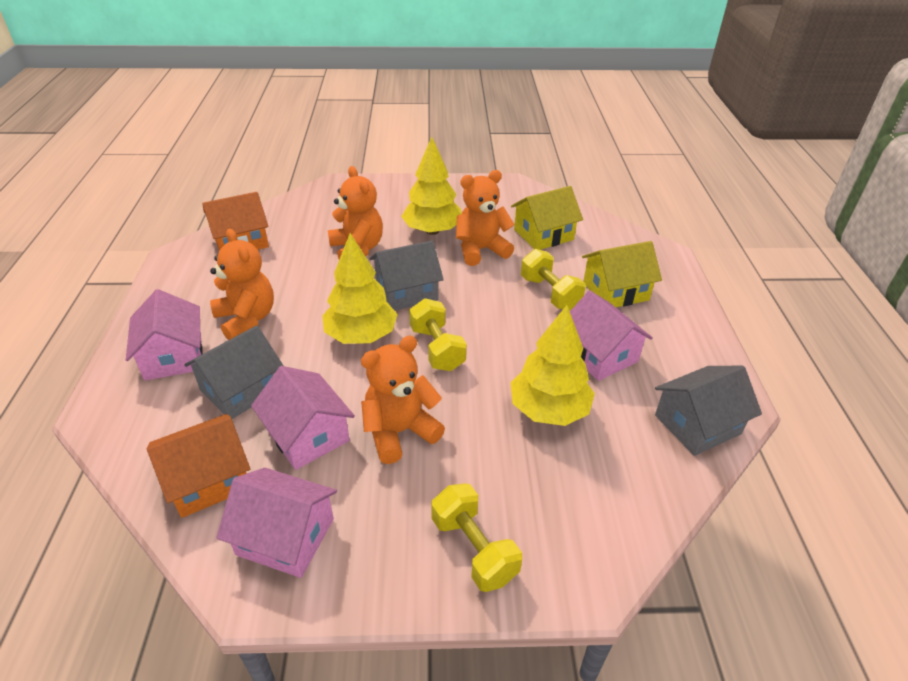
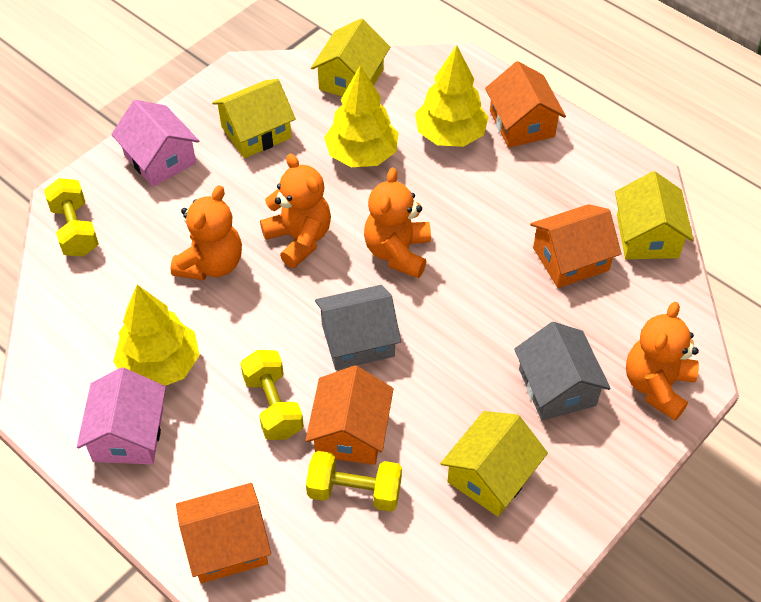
grey house: [184,325,284,419] [370,241,444,311] [655,366,762,456] = 3 -> [315,285,401,370] [514,322,611,421] = 2
orange house: [147,414,250,518] [202,192,269,250] = 2 -> [176,483,271,583] [305,365,394,465] [485,61,566,148] [530,204,622,288] = 4
pink house: [126,289,203,380] [216,468,337,578] [251,366,355,470] [570,291,652,381] = 4 -> [77,367,166,464] [111,100,199,187] = 2
yellow house: [511,186,583,250] [582,241,662,307] = 2 -> [212,79,296,158] [311,18,390,96] [440,411,548,516] [615,171,694,259] = 4

